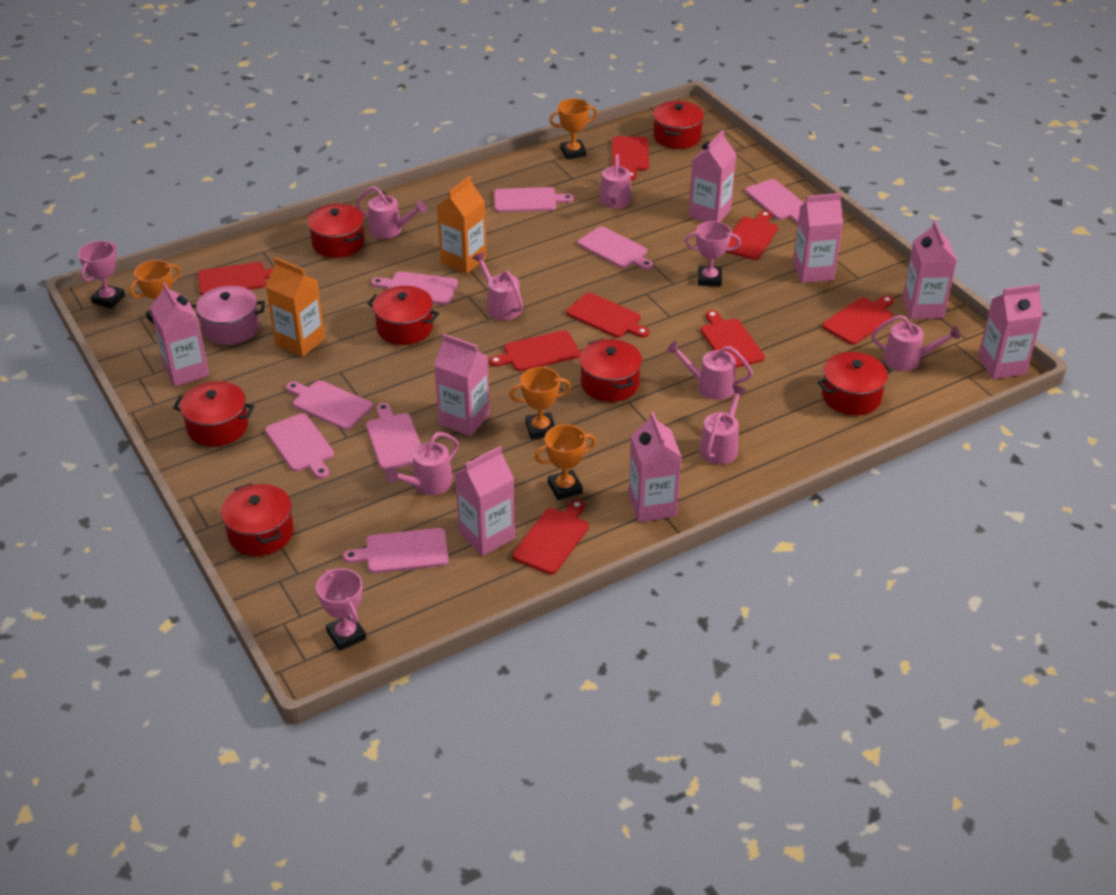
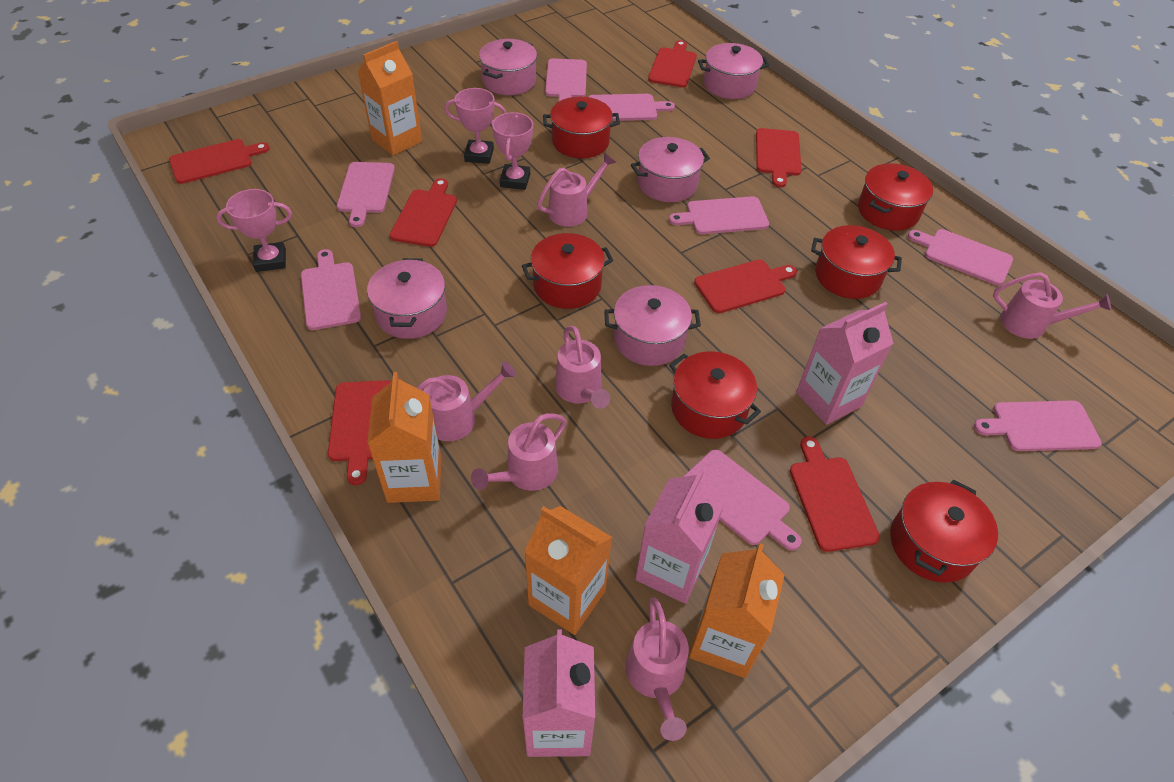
orange carton: [266,257,325,357] [437,176,487,274] = 2 -> [357,41,422,156] [367,372,442,503] [524,506,612,635] [689,543,785,678] = 4
orange trophy: [129,260,181,324] [509,367,571,439] [534,424,596,500] [549,99,598,159] = 4 -> none = 0
pink carton: [150,282,210,386] [434,334,490,436] [455,446,515,556] [629,412,682,522] [689,130,736,222] [793,193,843,283] [902,221,957,319] [978,284,1043,379] = 8 -> [523,629,595,757] [635,468,725,604] [796,302,894,425] = 3
pink pot: [191,286,265,345] = 1 -> [367,258,447,339] [479,39,537,95] [604,285,701,366] [631,137,710,202] [698,43,769,99] = 5
pink watering can: [356,186,427,239] [385,432,459,495] [472,252,523,320] [600,154,631,208] [667,341,753,400] [699,385,746,465] [871,315,961,371] = 7 -> [417,361,516,441] [471,413,567,491] [537,152,616,227] [555,326,610,409] [626,598,689,741] [993,272,1111,339] = 6
red cutting board: [198,262,273,295] [489,331,580,371] [512,499,589,575] [566,293,649,338] [612,136,649,180] [701,310,765,368] [726,211,778,260] [822,295,894,345] = 8 -> [169,139,270,184] [328,380,392,485] [390,178,457,247] [648,40,697,88] [694,259,797,313] [756,128,802,187] [790,437,880,552] = 7
red pot: [173,381,254,447] [221,483,294,556] [307,204,365,258] [367,286,439,345] [579,339,642,402] [653,101,704,149] [818,352,892,415] = 7 -> [522,233,614,309] [543,97,620,158] [669,351,761,439] [811,225,902,299] [858,163,933,231] [890,480,998,583] = 6

